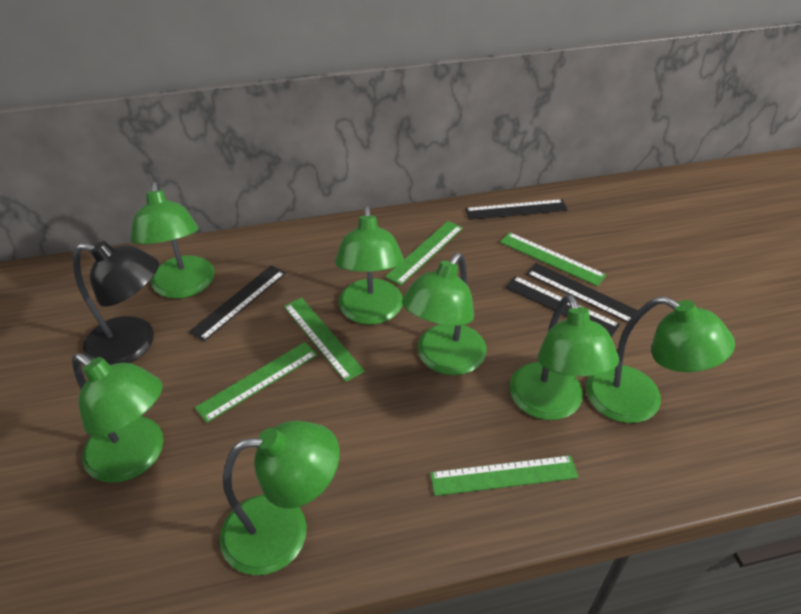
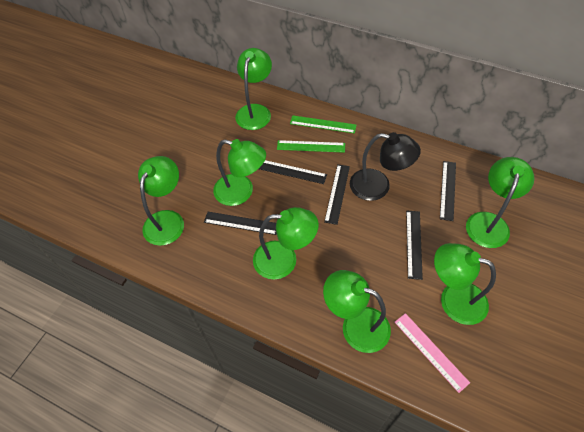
black ruler: [189,265,286,342] [465,199,568,220] [505,276,620,337] [526,263,638,323] = 4 -> [204,212,277,235] [259,160,327,184] [324,164,350,225] [406,211,423,280] [440,161,456,221] = 5
green ruler: [195,342,318,423] [284,298,365,382] [385,221,463,286] [430,455,579,496] [500,232,606,286] = 5 -> [277,140,345,153] [290,115,356,134] = 2
pink ruler: none = 0 -> [395,313,470,393] = 1

